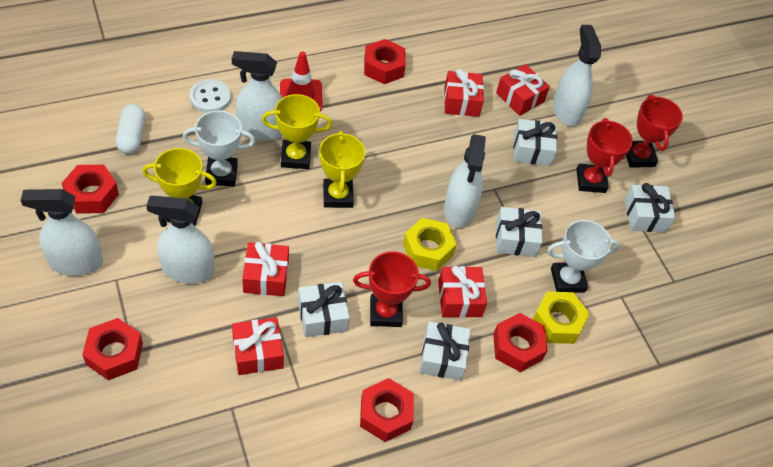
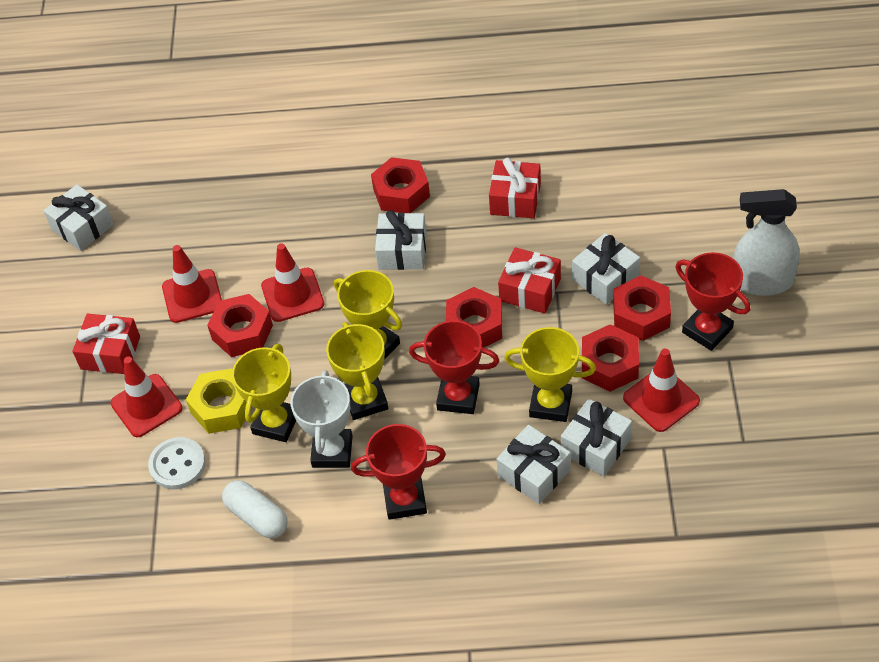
red gift: [232,317,284,375] [242,242,289,296] [438,266,487,318] [444,69,484,117] [496,64,550,116] = 5 -> [72,314,140,374] [489,158,541,218] [498,247,561,313] = 3
red traffic cone: [280,51,323,111] = 1 -> [110,356,183,437] [162,245,222,323] [261,243,324,322] [623,349,700,432] = 4
white spray bottle: [21,189,103,276] [146,196,215,284] [232,51,282,141] [444,134,486,228] [553,25,601,127] = 5 -> [733,189,800,296] = 1
white trophy: [183,110,255,186] [547,220,620,293] = 2 -> [291,370,353,468] = 1
yellow nut: [403,218,457,271] [533,292,590,344] = 2 -> [186,368,252,434] = 1
yellow trophy: [143,148,217,226] [262,94,332,169] [319,131,365,208] = 3 -> [232,344,296,442] [326,322,389,420] [334,270,402,359] [504,327,596,422] = 4

